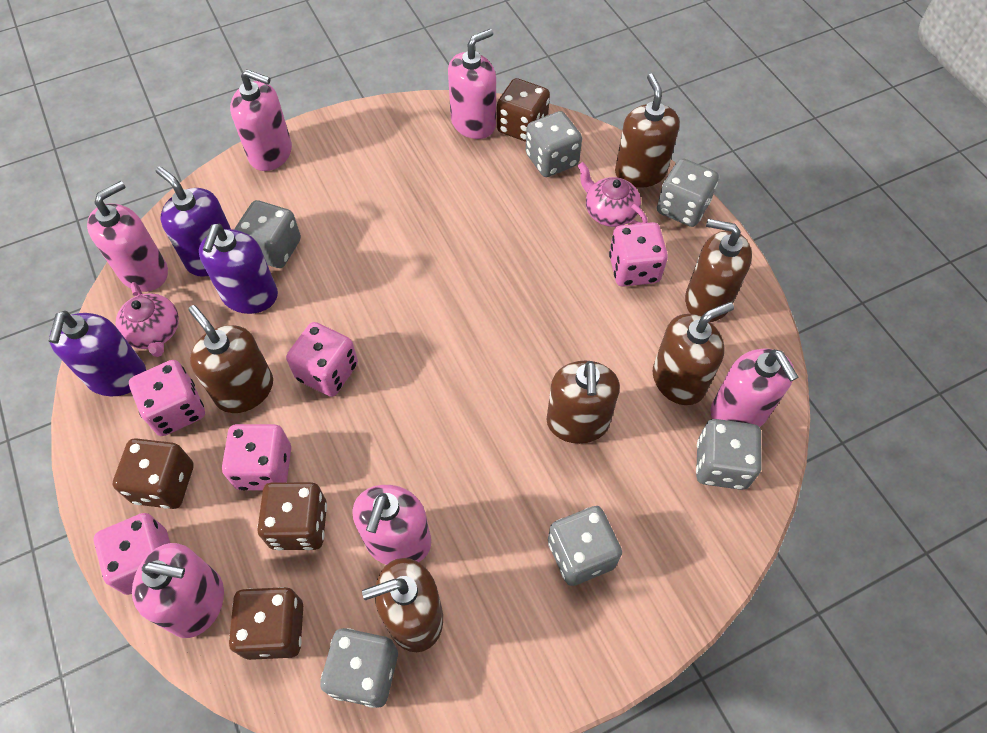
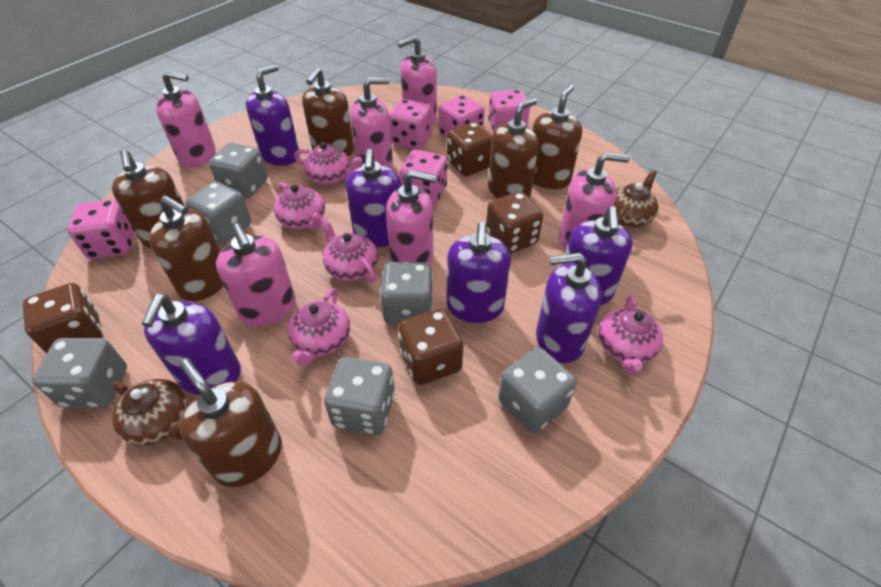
brown teapot: none = 0 -> [112,379,188,446] [614,170,658,227] = 2
pink teapot: [116,282,179,357] [578,162,648,227] = 2 -> [274,182,325,230] [288,288,350,366] [294,142,363,185] [320,217,378,283] [598,294,663,375] = 5
purple soap dispenser: [49,311,146,396] [156,166,231,277] [199,224,278,314] = 3 -> [142,294,241,395] [246,64,300,166] [346,149,402,247] [447,222,511,323] [536,253,602,363] [565,206,633,306] = 6

